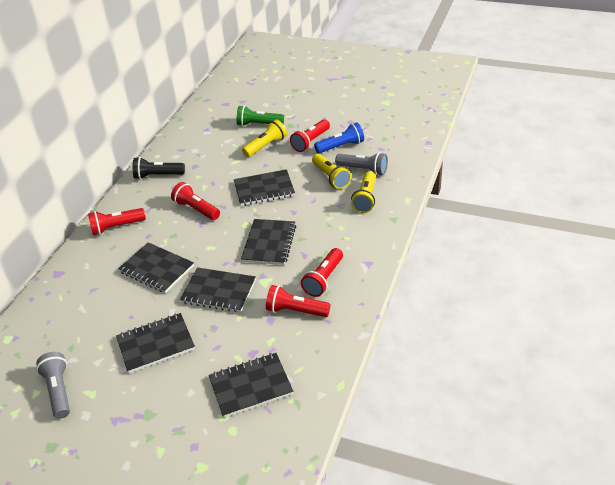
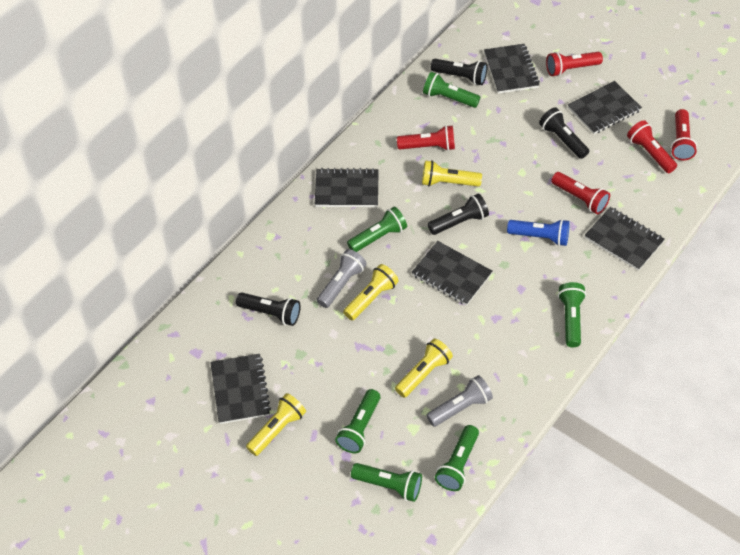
black flashlight: [133,157,185,180] = 1 -> [236,292,301,326] [428,193,489,235] [431,59,487,85] [539,107,589,159] = 4
green flashlight: [236,105,284,126] = 1 -> [335,389,380,453] [347,207,407,252] [351,463,422,502] [423,72,480,108] [435,425,479,491] [558,282,586,347] = 6
yellow flashlight: [242,120,287,157] [312,154,351,189] [351,171,376,213] = 3 -> [246,393,306,456] [343,264,399,320] [395,338,453,398] [422,160,482,187] = 4

